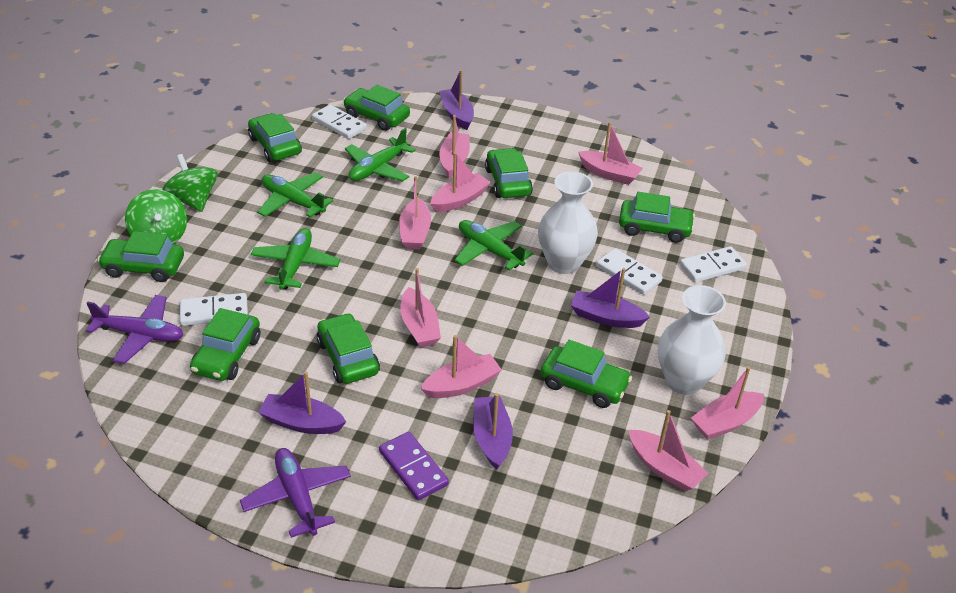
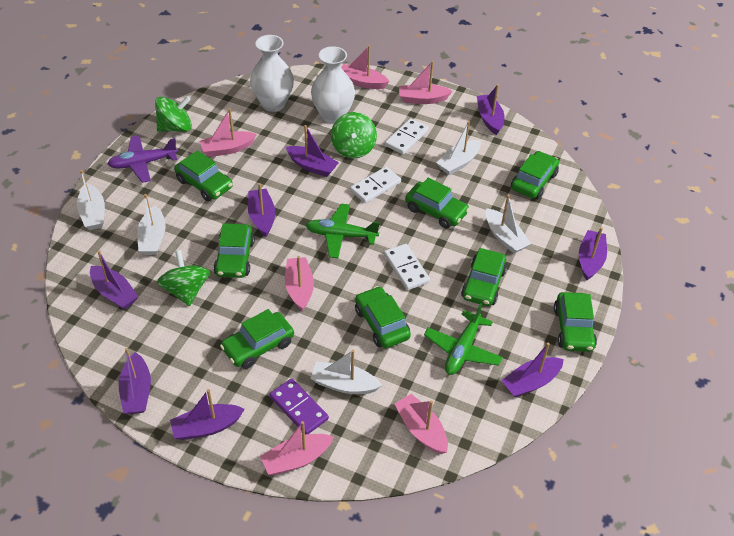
green plane: [251,228,341,290] [257,172,333,217] [345,128,416,182] [455,220,533,271] = 4 -> [306,204,380,258] [424,303,503,375] = 2
green spinning top: [125,189,187,244] [162,154,218,212] = 2 -> [155,96,192,132] [157,250,210,306] [331,112,377,158] = 3
pink boat: [399,176,431,250] [400,268,441,348] [421,335,502,398] [430,152,491,212] [439,115,470,178] [578,122,643,185] [629,410,709,491] [691,366,764,440] = 8 -> [199,108,257,157] [260,421,334,475] [285,256,314,311] [341,45,390,89] [394,394,448,454] [399,61,452,104] = 6
purple boat: [258,372,346,434] [439,70,474,130] [473,393,513,469] [571,268,650,328] = 4 -> [90,251,138,309] [119,348,151,414] [170,389,245,440] [248,183,275,237] [286,125,339,177] [477,84,505,135] [501,343,564,397] [579,227,607,281] = 8
purple plane: [86,295,183,364] [240,448,351,538] = 2 -> [108,135,178,183] = 1
white boat: none = 0 -> [77,170,105,230] [137,194,166,255] [310,350,382,394] [437,121,481,175] [486,194,531,253] = 5
white domino: [180,293,248,326] [312,105,367,139] [596,248,663,295] [680,246,747,283] = 4 -> [350,167,401,203] [384,244,430,290] [385,118,429,154] = 3

